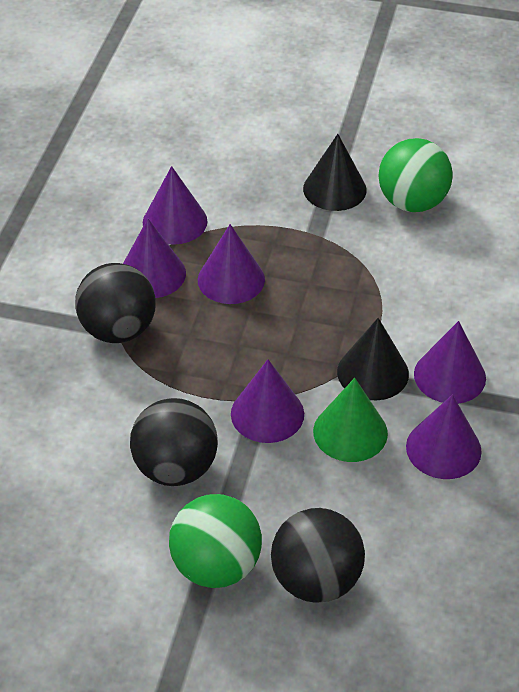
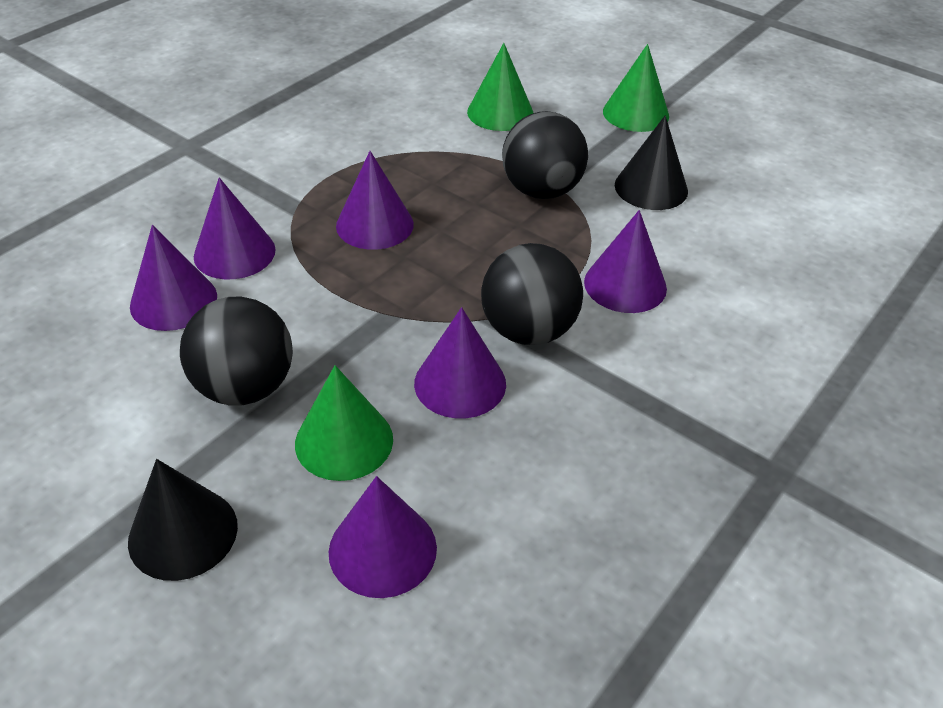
green ball: [169,494,262,588] [378,138,453,212] = 2 -> none = 0
green cone: [313,378,388,462] = 1 -> [295,365,393,481] [467,43,533,131] [603,44,669,132] = 3

